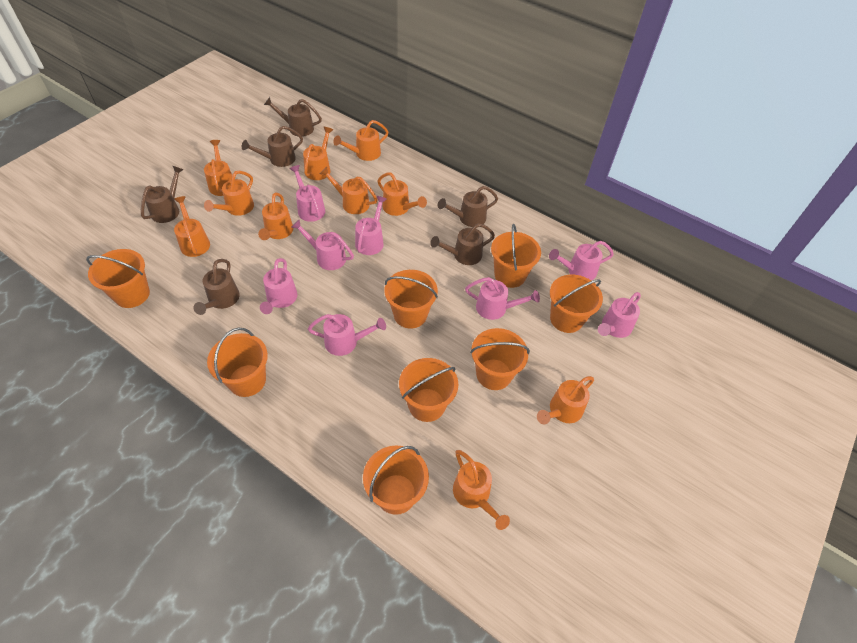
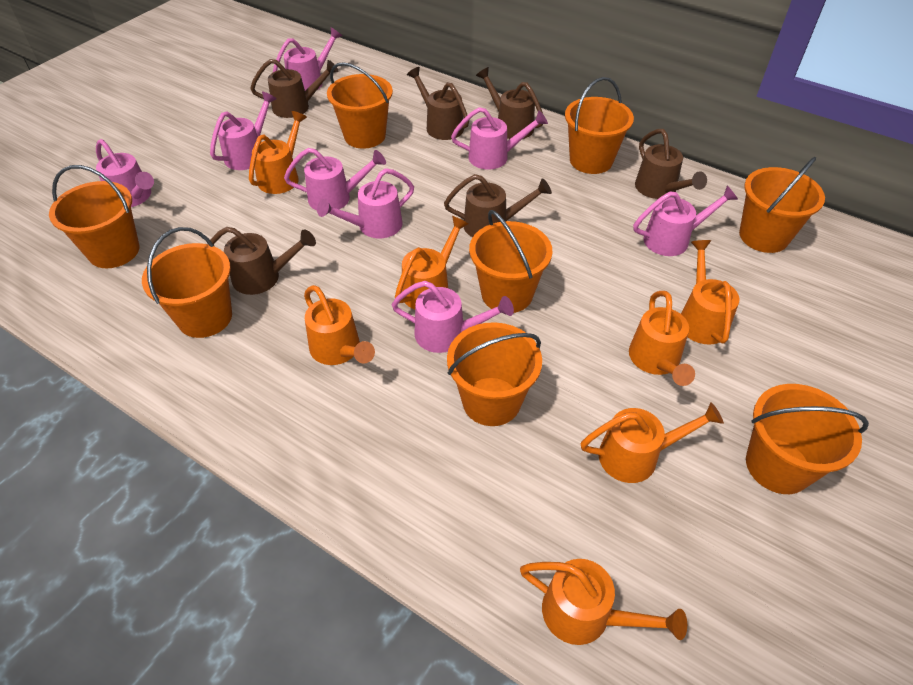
orange watering can: [174,196,210,257] [204,140,232,196] [204,170,254,216] [258,192,293,240] [303,127,333,180] [320,167,378,214] [333,120,388,161] [377,172,427,216] [453,450,510,530] [537,376,594,424] = 10 -> [249,111,307,194] [304,285,375,365] [395,216,469,309] [520,559,687,645] [580,403,724,483] [629,291,695,386] [681,240,740,345] = 7

